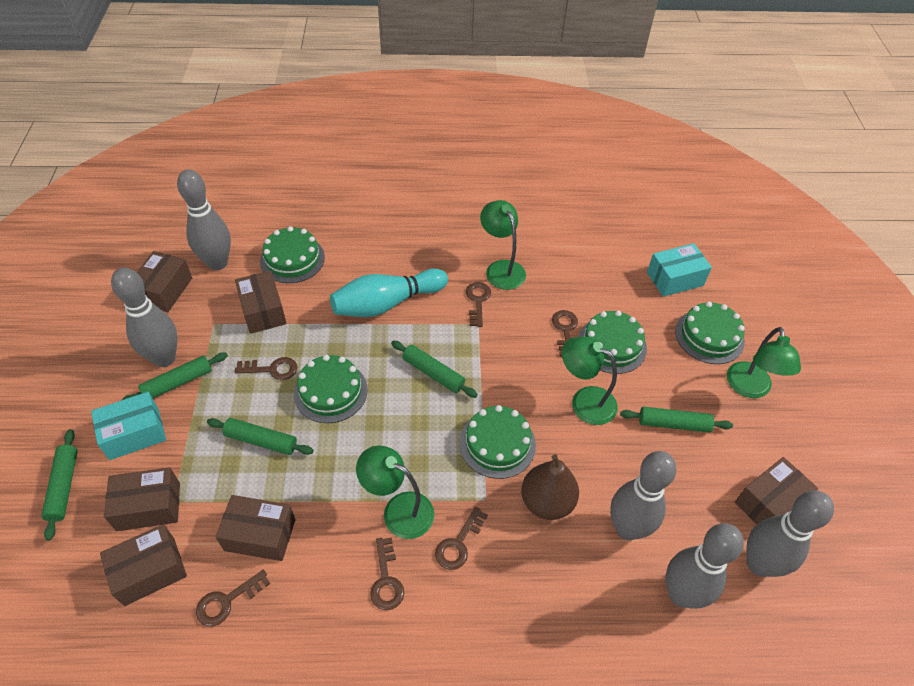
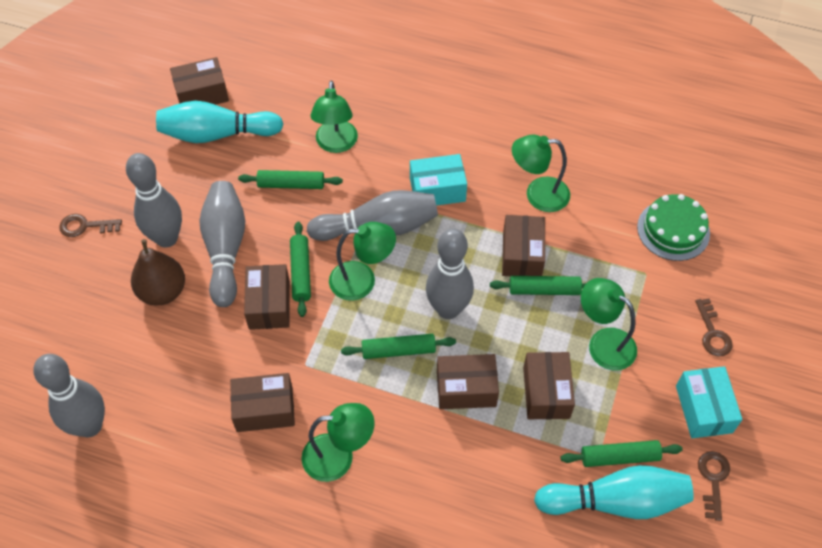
brown key: [196,570,270,626] [235,357,297,380] [370,537,404,610] [435,507,488,570] [466,282,491,327] [552,310,578,357] = 6 -> [59,214,122,237] [695,298,733,356] [698,451,730,521] = 3
green cake: [260,226,325,283] [294,355,367,423] [460,405,536,479] [578,310,647,374] [675,301,745,364] = 5 -> [637,194,710,261] = 1
green lamp: [356,445,435,539] [480,200,526,290] [562,337,618,425] [727,327,801,398] = 4 -> [302,403,375,482] [311,81,358,153] [329,222,396,301] [512,135,570,212] [581,278,637,371] = 5
turquoise bowling pin: [330,269,448,317] = 1 -> [156,101,283,143] [534,465,694,519] = 2

